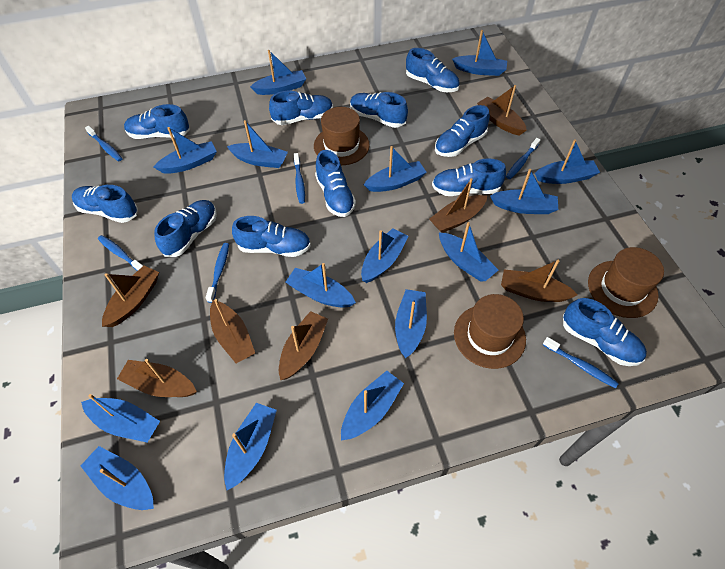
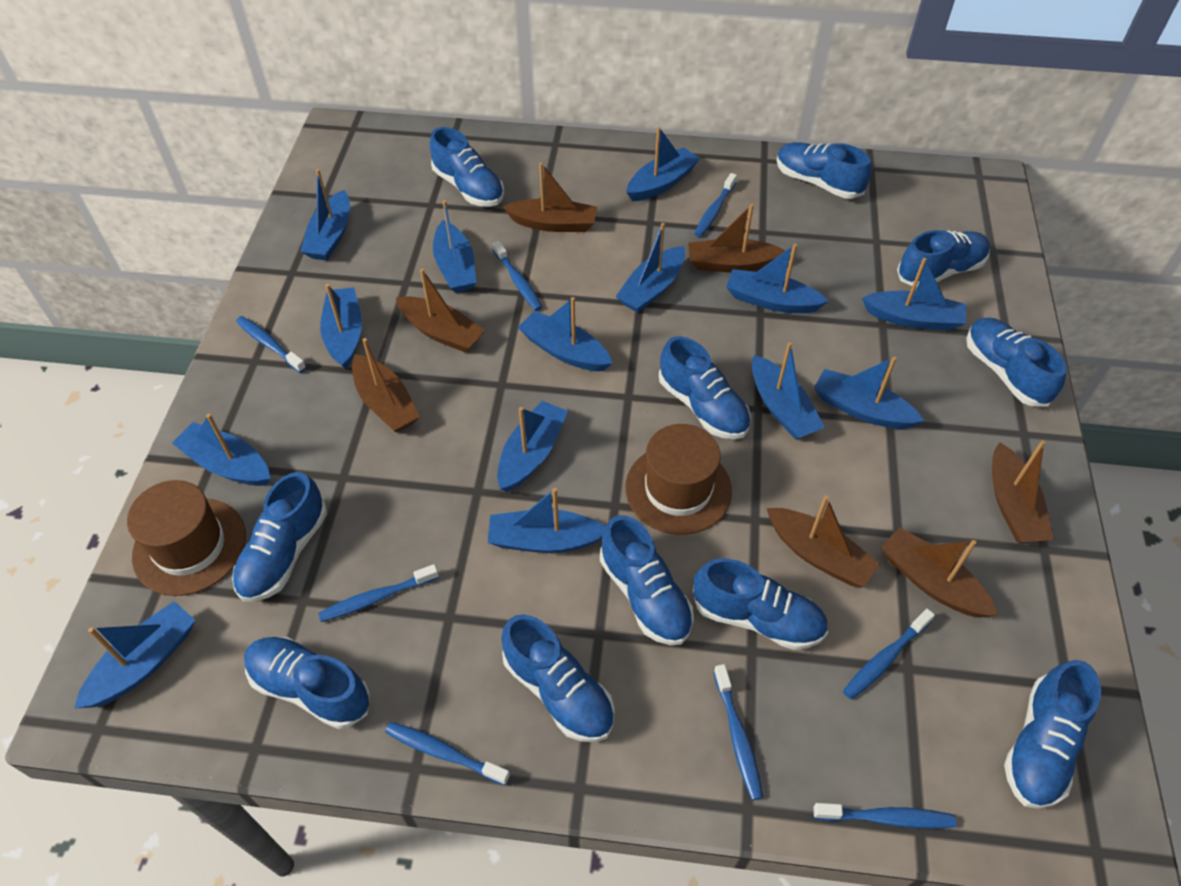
blue boat: [81,394,160,443] [81,446,154,510] [154,127,217,174] [224,403,277,490] [227,120,288,168] [250,50,306,95] [286,263,356,308] [341,371,404,440] [361,228,408,283] [364,146,427,192] [395,289,427,358] [439,222,498,282] [452,30,507,76] [490,169,558,214] [535,139,600,184] = 15 -> [74,601,196,709] [172,414,270,486] [300,169,350,261] [320,284,362,369] [433,200,476,293] [488,488,605,553] [497,401,568,492] [518,297,613,371] [615,223,685,313] [626,127,700,202] [726,244,829,313] [752,342,825,439] [814,356,924,429] [862,258,966,331] = 14
blue toothbrush: [85,126,122,161] [98,235,143,271] [206,243,229,303] [293,153,305,204] [506,138,541,179] [543,337,619,388] = 6 -> [236,316,306,373] [318,564,439,622] [385,722,510,785] [493,241,542,311] [694,173,737,237] [714,664,763,800] [813,803,957,829] [843,609,935,699] = 8
brown hat: [314,107,370,165] [454,294,526,369] [588,247,664,318] = 3 -> [127,480,246,596] [625,424,732,535] = 2

